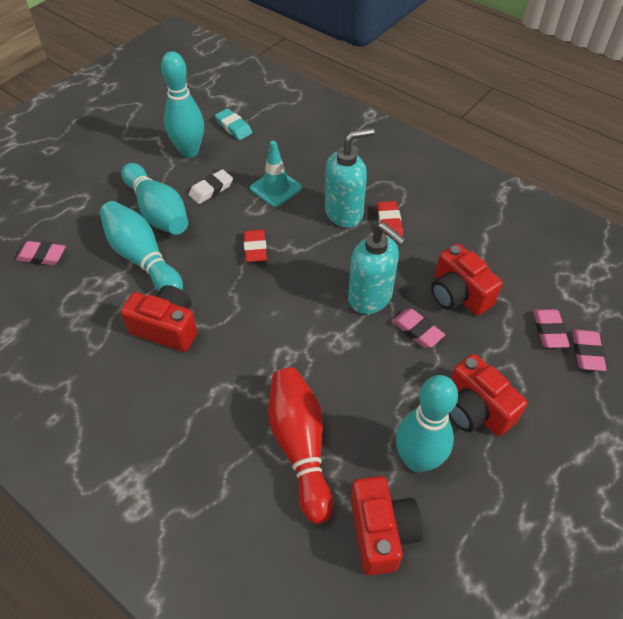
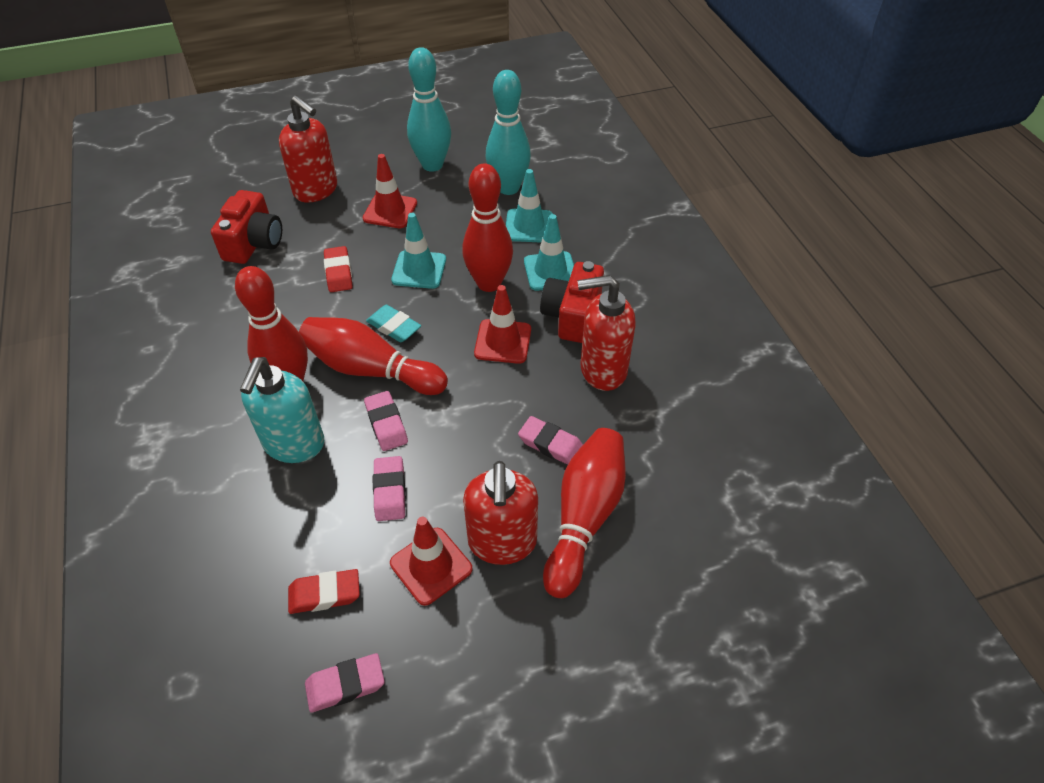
red bowling pin: [268,368,333,524] = 1 -> [235,266,308,381] [299,317,448,395] [462,163,513,292] [543,428,626,598] = 4
red camera: [120,285,197,352] [351,476,423,575] [431,244,502,316] [449,354,527,436] = 4 -> [211,190,282,264] [540,261,604,343] = 2
red soap dispenser: none = 0 -> [279,95,337,203] [463,461,538,565] [577,275,636,391] = 3
red traffic cone: none = 0 -> [362,154,417,228] [390,517,472,606] [474,285,531,364] = 3
turquoise bowling pin: [100,201,183,291] [121,163,188,235] [161,51,204,158] [396,375,458,473] = 4 -> [407,47,451,172] [486,70,531,195] = 2
turquoise soap dispenser: [325,128,374,228] [348,222,406,314] = 2 -> [240,357,324,463] = 1
turquoise traffic cone: [250,141,302,207] = 1 -> [391,213,446,289] [506,169,553,243] [524,214,574,291] = 3
white eraser: [189,169,233,204] = 1 -> none = 0

